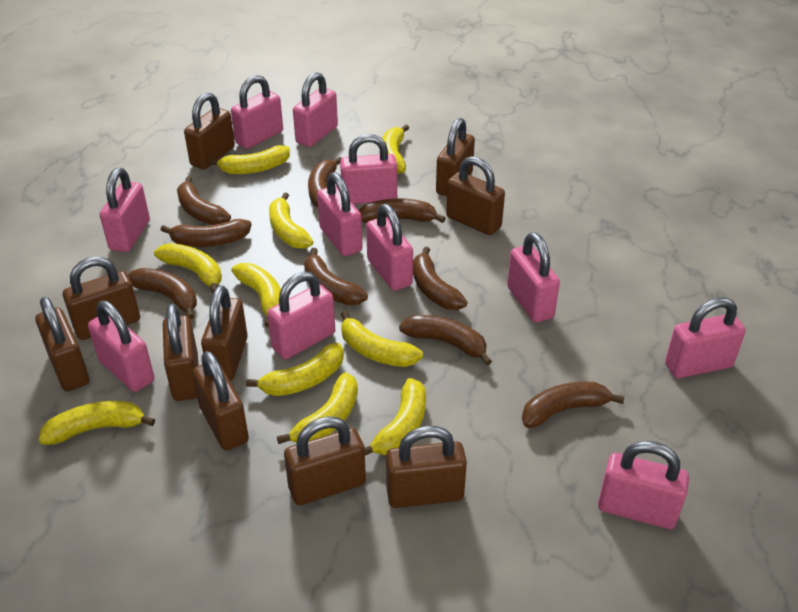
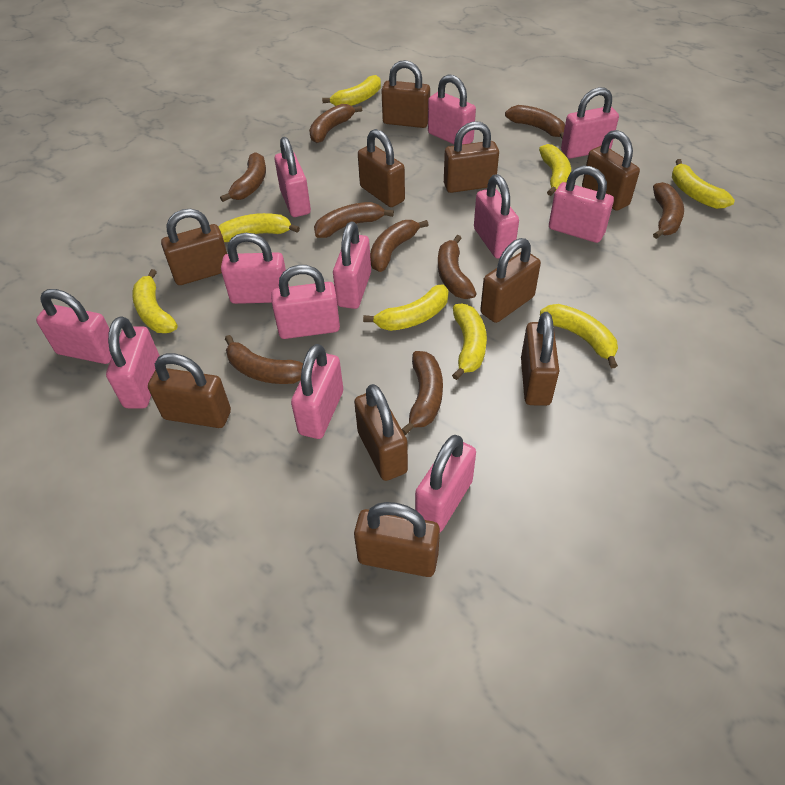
pink padlock: [88,301,154,392] [100,168,150,252] [231,75,283,149] [267,271,335,359] [293,72,338,147] [317,172,363,256] [340,134,397,204] [366,204,413,291] [507,232,560,322] [598,441,689,529] [665,297,746,378] = 11 -> [36,289,112,364] [106,316,160,409] [221,233,289,304] [271,265,340,339] [274,137,311,217] [291,344,343,439] [333,222,371,309] [415,435,476,532] [428,74,476,145] [474,174,519,258] [549,166,614,243] [561,87,619,159] = 12
yellow banana: [38,401,155,445] [154,243,222,293] [209,145,290,174] [231,263,281,327] [246,343,344,396] [269,192,314,249] [277,372,358,444] [341,311,423,367] [365,378,426,456] [382,125,409,174] = 10 -> [132,269,178,333] [218,213,300,242] [322,75,381,106] [363,284,449,331] [452,304,487,380] [539,144,571,196] [540,304,618,368] [672,159,735,209] = 8

